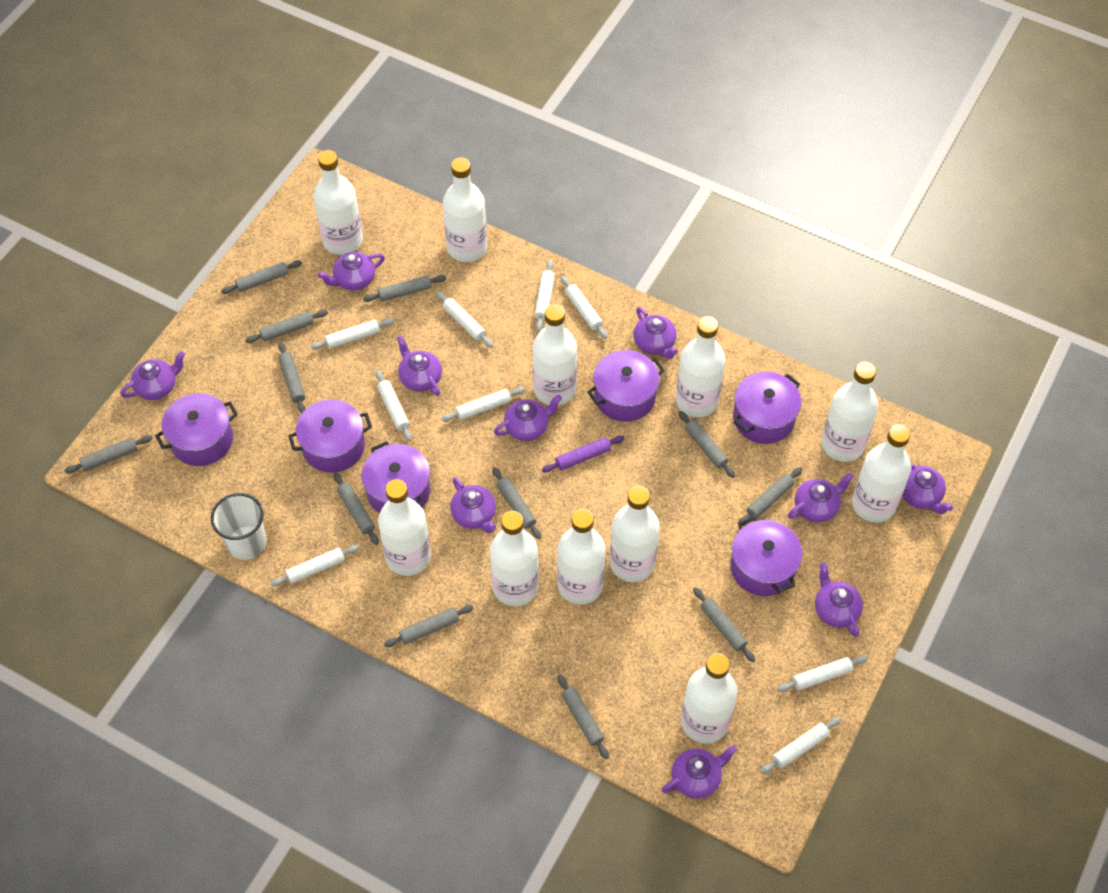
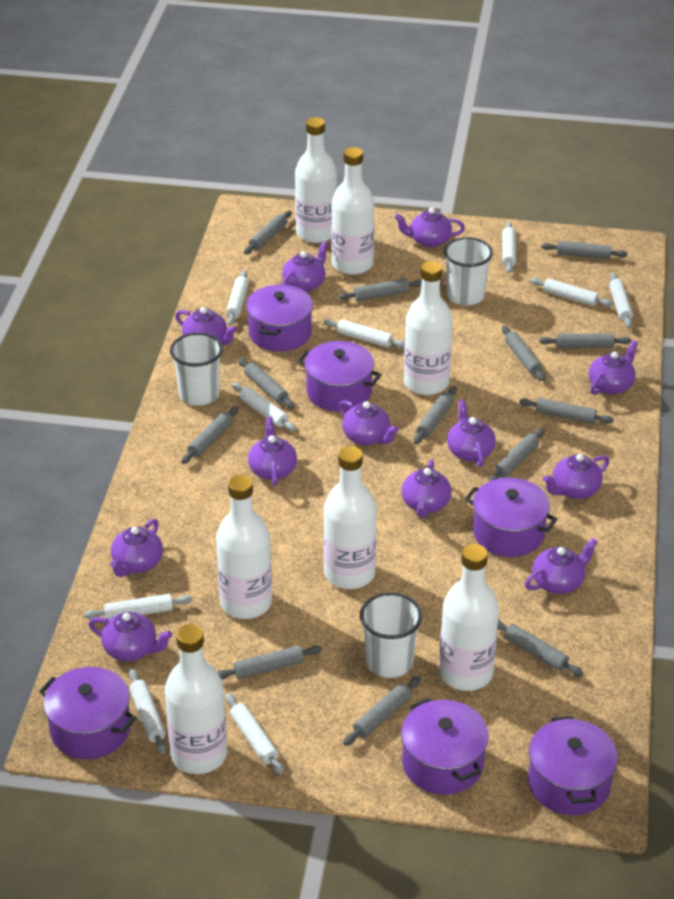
grey rolling pin: [64,435,153,474] [221,260,302,294] [245,310,328,343] [278,342,306,413] [333,472,379,545] [363,275,446,302] [384,605,474,647] [492,467,541,539] [557,675,609,759] [679,411,735,478] [693,587,755,662] [739,467,802,526] = 12 -> [181,406,239,464] [218,645,322,679] [238,358,295,409] [244,210,292,254] [339,278,422,301] [343,676,421,746] [414,386,457,444] [489,428,544,481] [497,620,583,676] [502,326,546,381] [519,398,614,424] [540,334,631,348] [541,241,627,259] = 13
purple rolling pin: [542,435,625,473] = 1 -> none = 0
purple teapot: [120,351,185,400] [318,252,385,291] [397,336,442,396] [450,477,496,533] [494,395,562,441] [633,307,678,359] [661,745,737,799] [787,473,854,523] [815,562,863,637] [902,461,953,514] = 10 -> [88,612,172,661] [110,519,163,577] [175,307,237,345] [248,417,297,486] [282,242,328,292] [338,400,399,445] [394,208,465,248] [401,460,452,518] [447,400,496,467] [525,538,598,594] [543,454,610,499] [589,340,638,395] = 12
white bottle: [314,150,363,255] [378,479,431,576] [443,157,487,262] [490,511,539,606] [532,304,577,405] [557,509,606,605] [610,486,660,582] [676,316,725,417] [681,653,737,744] [821,362,878,462] [852,424,911,523] = 11 -> [165,624,228,774] [216,475,272,619] [295,117,337,243] [323,446,377,589] [331,147,375,275] [404,261,453,395] [439,544,499,691] = 7
white cup: [211,493,267,560] = 1 -> [170,333,223,406] [360,592,422,678] [444,237,493,305] = 3

